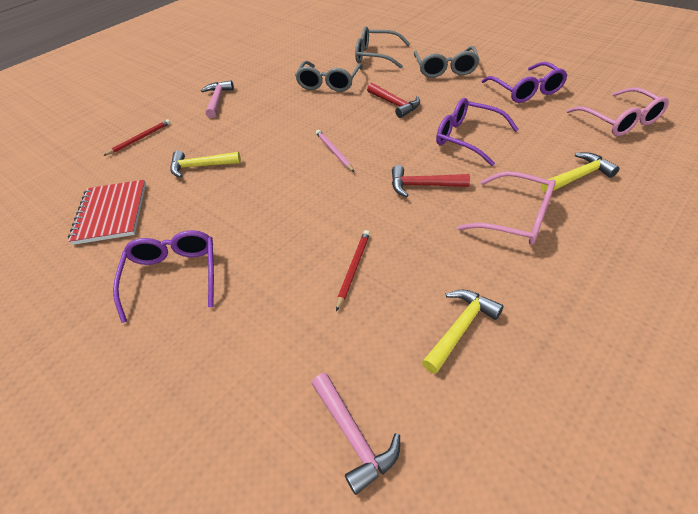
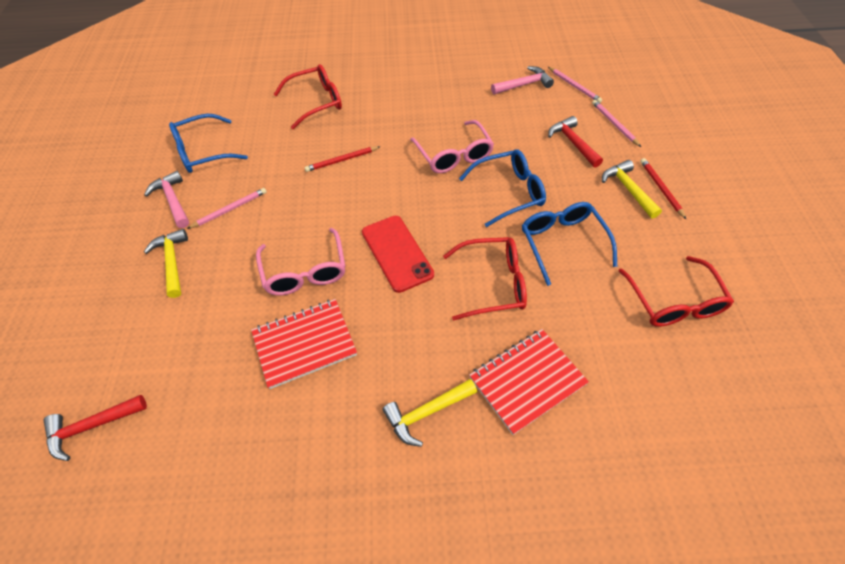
blue glasses: none = 0 -> [169,114,248,173] [459,150,546,227] [522,202,617,286] = 3
grey glasses: [295,61,363,92] [355,26,410,68] [414,46,480,78] = 3 -> none = 0
pink pencil: [316,130,354,172] = 1 -> [187,188,267,229] [548,67,602,103] [592,100,641,147] = 3
purple glasses: [113,230,214,323] [436,98,519,166] [482,62,568,103] = 3 -> none = 0
red glasses: none = 0 -> [274,64,342,129] [443,237,527,321] [618,256,734,327] = 3
red notebook: [68,180,146,245] = 1 -> [251,299,357,389] [469,329,589,435] = 2
red phone: none = 0 -> [362,216,434,293] = 1

